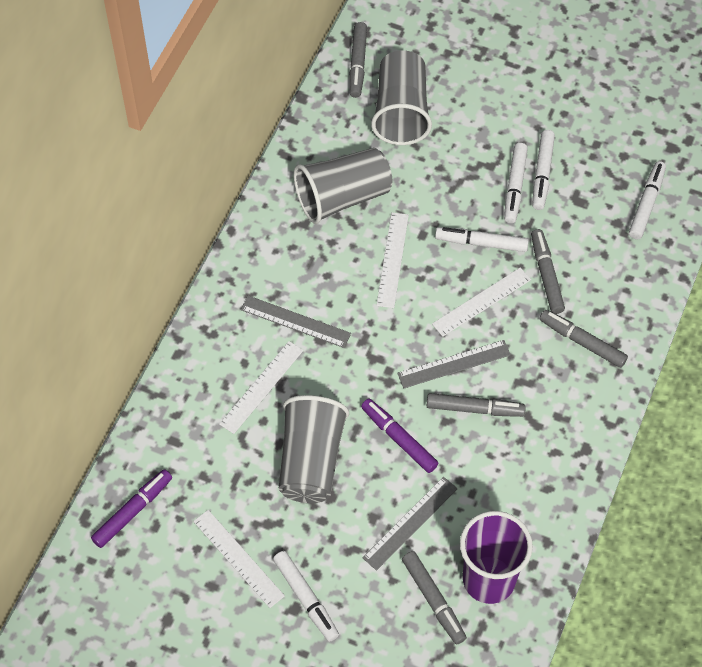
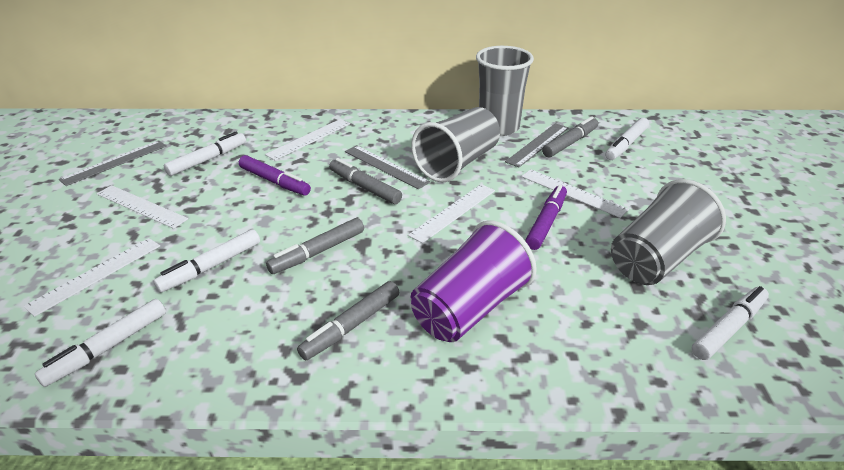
grey marker: [349,22,367,98] [402,551,467,644] [427,393,526,417] [531,229,565,314] [540,310,628,368] = 5 -> [266,218,364,274] [297,281,399,360] [329,158,402,204] [542,116,598,157] = 4
white ruler: [193,510,285,608] [219,341,303,434] [376,212,409,308] [432,268,531,337] = 4 -> [24,238,160,317] [97,185,188,229] [265,119,350,160] [408,184,495,244] [521,169,629,218] = 5

